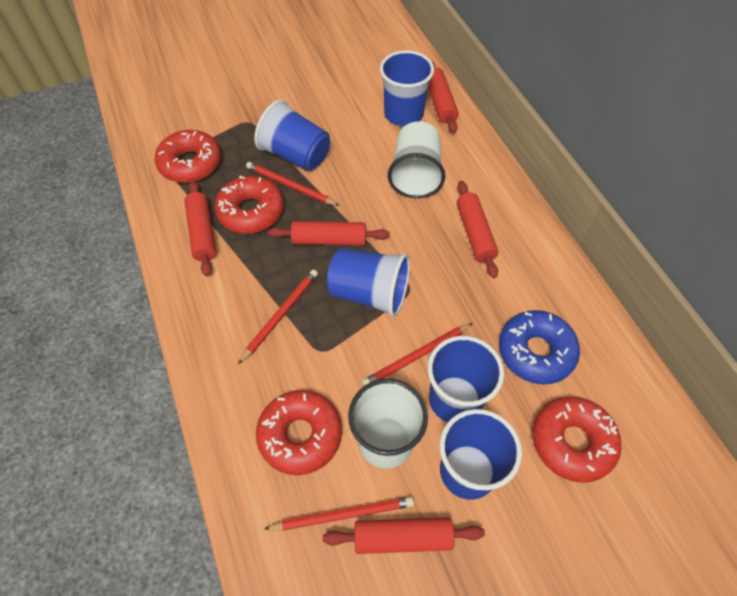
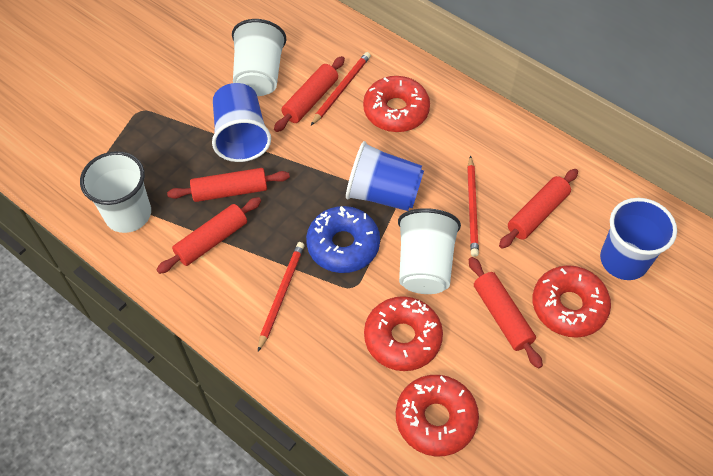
blue cup: [254,100,330,171] [327,248,410,317] [380,50,434,126] [428,336,504,422] [440,409,522,500] = 5 -> [212,83,271,162] [346,141,424,211] [600,198,677,280] = 3
red pencil: [238,269,318,364] [246,162,340,206] [264,497,414,530] [362,323,473,386] = 4 -> [258,242,305,352] [311,52,371,125] [467,155,479,257] = 3
white cup: [348,379,428,469] [388,121,446,198] = 2 -> [80,151,151,233] [232,19,287,96] [398,208,461,294] = 3

